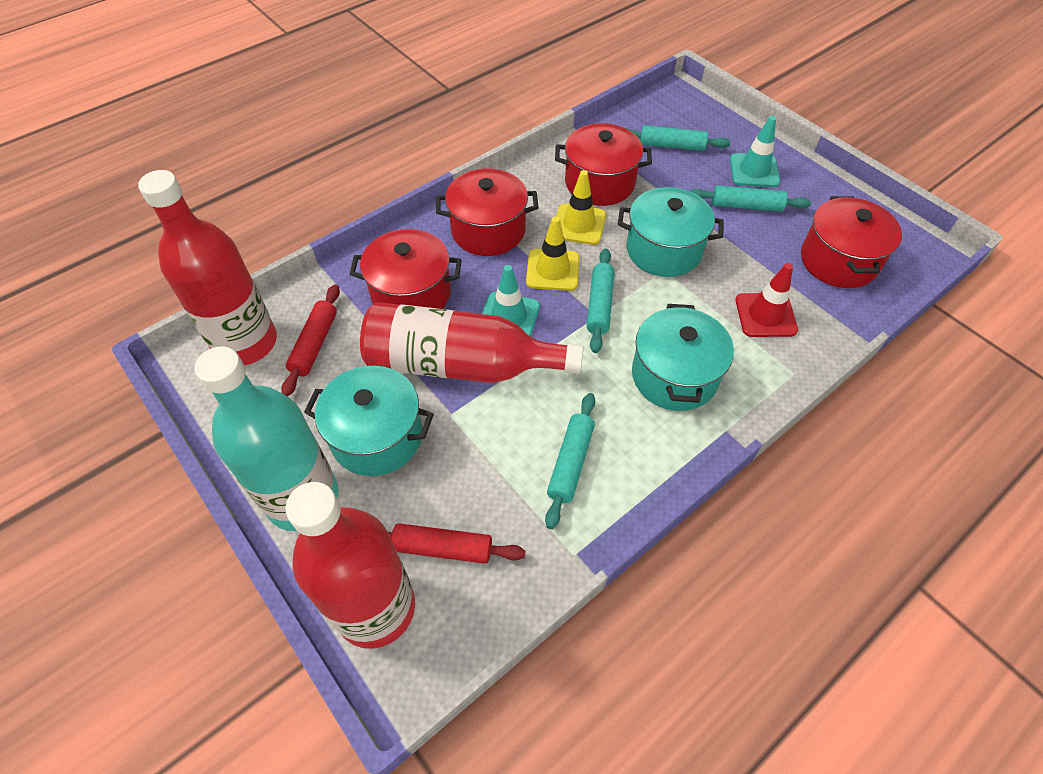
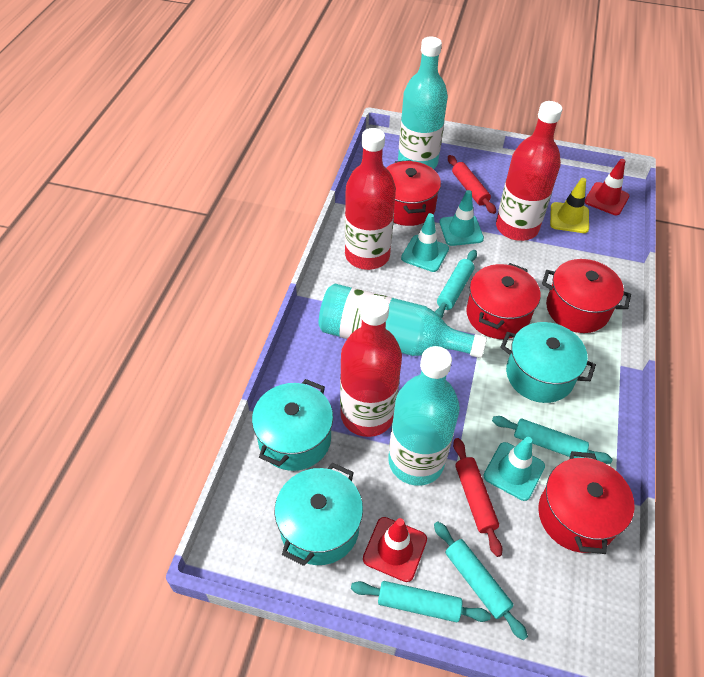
red traffic cone: [736,263,798,337] = 1 -> [363,517,427,582] [585,159,630,215] = 2
turquoise bottle: [195,347,339,531] = 1 -> [319,284,487,358] [388,346,460,486] [398,37,448,169] = 3
turquoise traffic cone: [482,265,540,337] [730,116,780,187] = 2 -> [401,213,449,272] [439,190,484,246] [483,437,545,501] = 3
yellow traffic cone: [526,217,579,291] [556,170,606,245] = 2 -> [550,178,589,233] = 1

